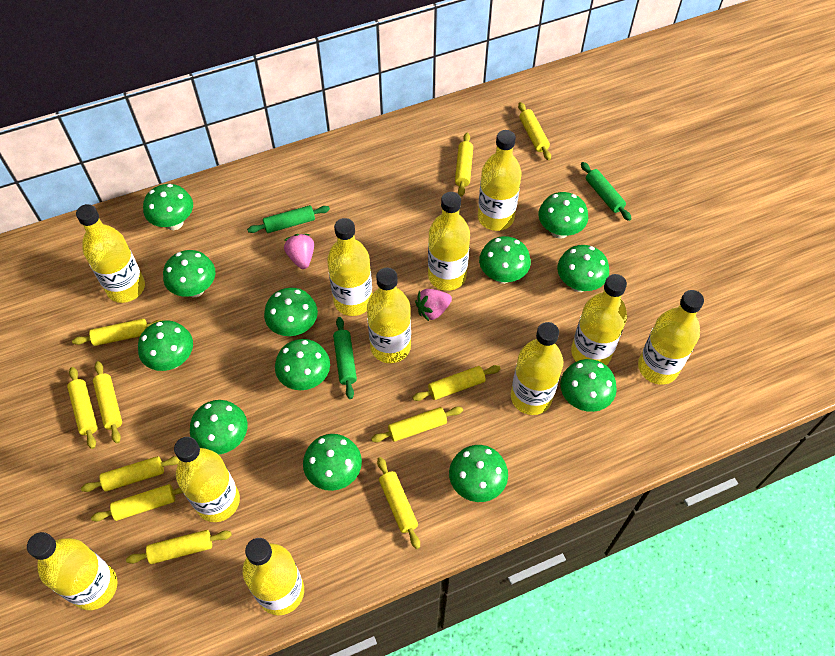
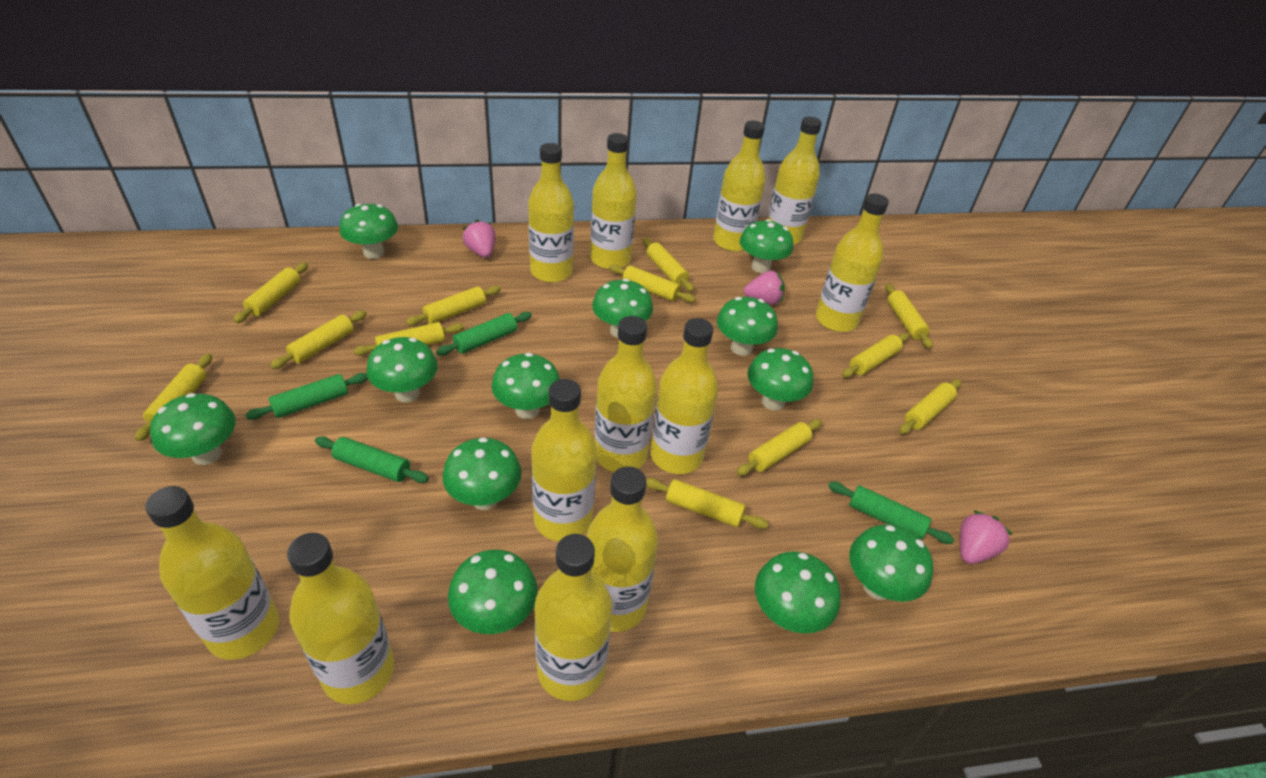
green rolling pin: [247,205,330,233] [333,317,357,399] [581,162,632,221] = 3 -> [245,373,368,420] [315,436,429,483] [436,312,532,356] [828,482,954,544] = 4
pink strawberry: [284,234,314,269] [415,289,452,321] = 2 -> [463,220,496,258] [744,271,785,305] [960,511,1013,564] = 3
yellow bottle: [27,532,118,610] [76,204,145,303] [174,437,240,522] [243,538,304,615] [327,218,372,316] [367,268,411,363] [428,192,470,291] [478,130,521,231] [511,322,563,415] [571,274,627,365] [638,290,704,384] = 11 -> [145,486,279,660] [287,533,394,704] [528,143,574,283] [531,379,597,542] [534,534,612,701] [587,466,658,632] [590,133,637,270] [594,316,657,472] [650,318,718,474] [713,121,766,252] [768,117,822,245] [816,193,889,332] = 12
yellow rolling pin: [67,367,98,449] [72,319,163,346] [81,456,179,492] [91,484,183,522] [93,361,122,443] [126,530,232,564] [371,406,463,442] [377,457,420,549] [412,365,501,401] [455,133,473,196] [518,102,551,160] = 11 -> [135,354,212,441] [233,262,308,323] [270,311,367,369] [354,322,464,355] [406,286,501,326] [609,264,696,303] [643,238,694,292] [646,478,769,529] [736,419,822,476] [842,333,909,378] [885,284,933,349] [899,379,961,434] = 12

